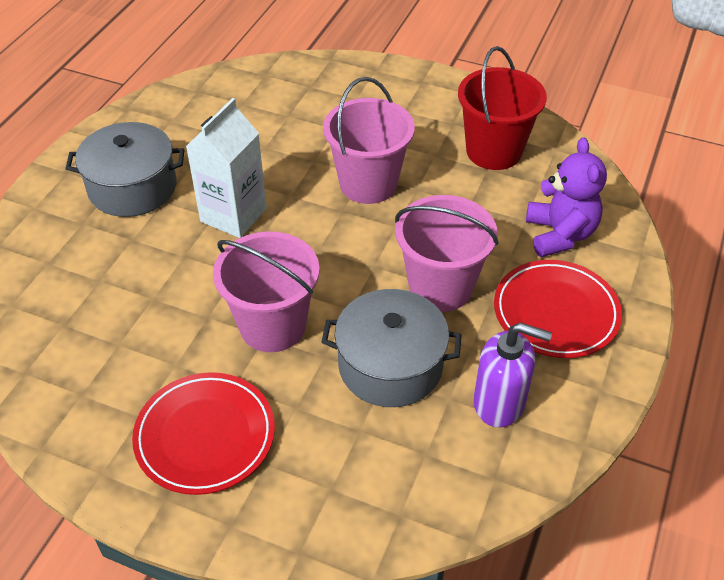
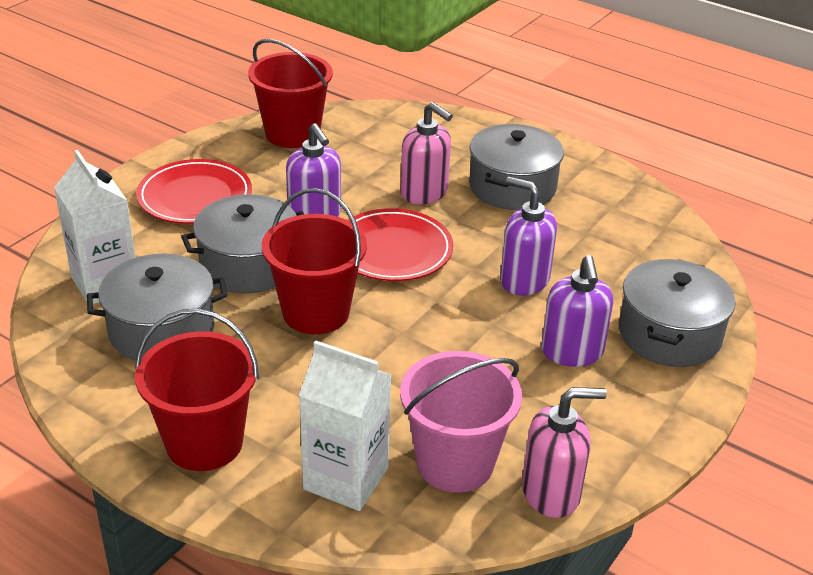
grey pot: [65,122,184,217] [322,289,462,407] = 2 -> [87,254,227,361] [181,194,304,293] [469,124,564,210] [619,259,736,367] = 4
pink bucket: [213,232,320,352] [323,77,415,204] [395,195,499,312] = 3 -> [400,351,522,493] = 1
pink soap dispenser: none = 0 -> [401,102,453,205] [522,387,607,518] = 2
purple soap dispenser: [473,322,552,428] = 1 -> [286,123,341,217] [500,177,557,296] [541,255,613,367] = 3
purple teddy bear: [526,137,607,257] = 1 -> none = 0
red bucket: [458,46,547,170] = 1 -> [135,309,259,471] [248,39,333,148] [262,188,367,334] = 3
white carton: [186,98,267,238] = 1 -> [54,150,136,304] [299,341,391,511] = 2

